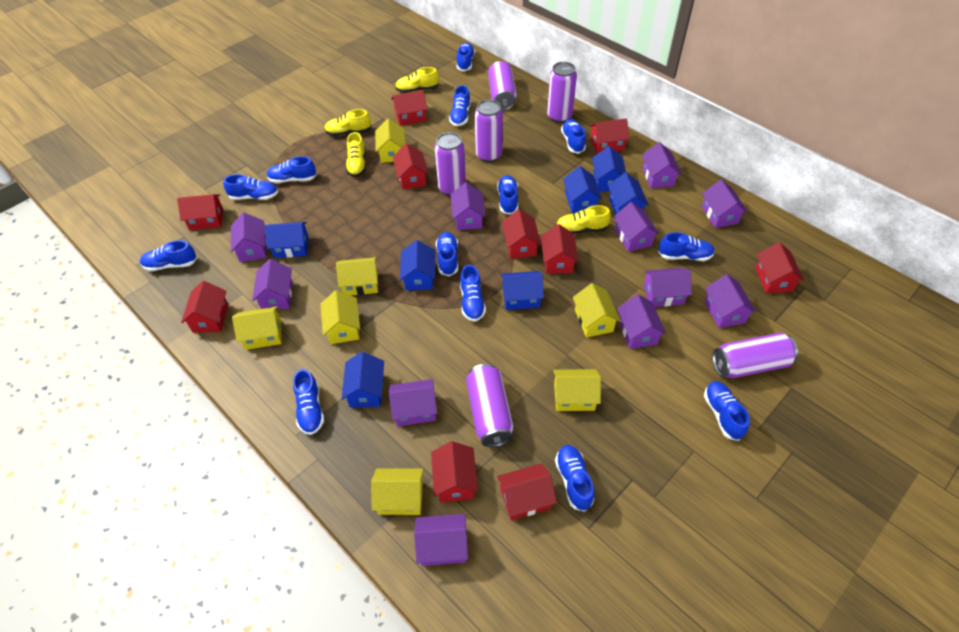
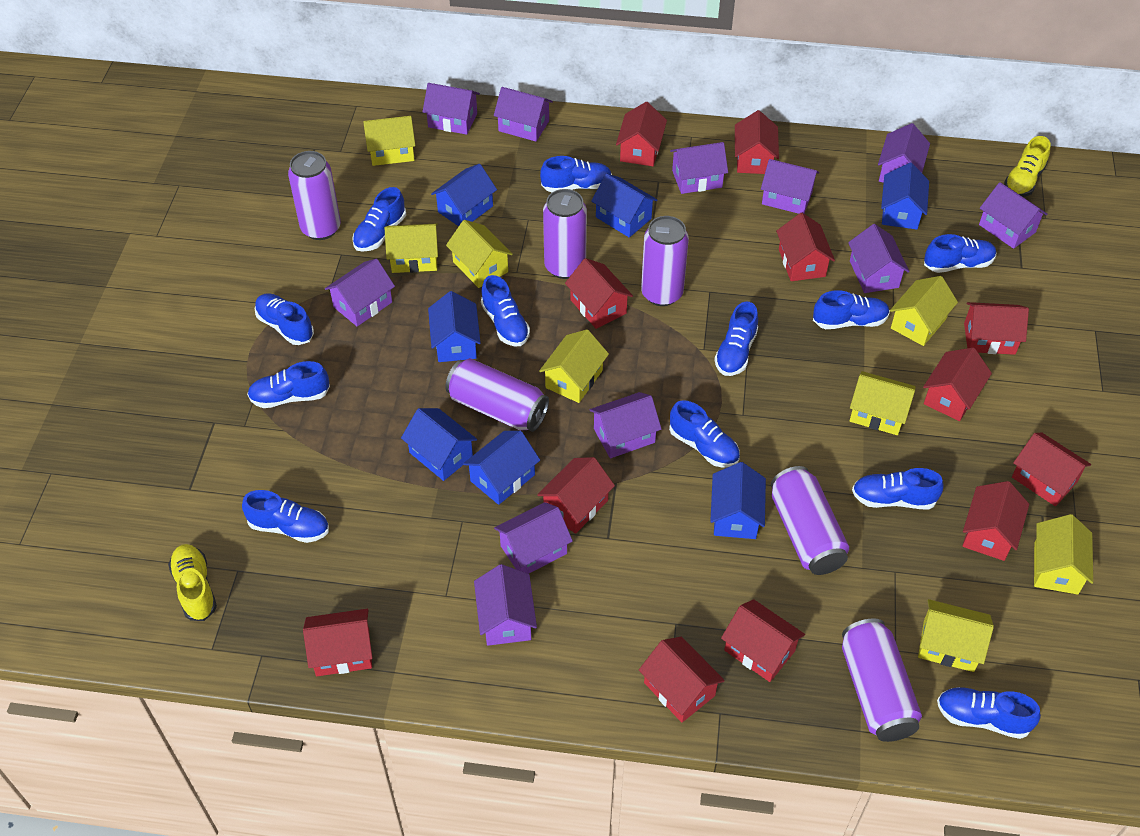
blue shoe: [140,240,197,271] [223,174,278,200] [266,156,317,183] [293,369,324,435] [436,232,458,276] [449,85,471,126] [457,43,475,71] [460,265,486,322] [497,175,518,215] [555,445,594,512] [561,119,586,154] [658,232,715,261] [704,381,750,441] = 13 -> [242,490,329,543] [247,361,330,408] [255,293,314,345] [352,187,406,252] [481,275,530,346] [540,156,612,192] [669,400,740,468] [714,302,758,376] [813,290,890,329] [852,468,944,509] [924,234,997,273] [937,687,1041,739] = 12
red house: [177,194,223,230] [181,281,228,332] [391,90,428,126] [393,143,429,190] [431,441,478,503] [497,463,557,520] [502,209,541,259] [541,224,579,274] [590,118,630,154] [755,242,804,293] = 10 -> [303,609,373,676] [537,457,615,534] [565,258,633,329] [616,102,667,166] [639,637,725,722] [721,599,805,682] [735,110,779,174] [776,213,835,281] [923,348,992,421] [963,481,1029,561] [964,302,1029,355] [1012,432,1091,506] = 12
yellow house: [232,306,282,350] [320,290,360,344] [336,257,378,296] [371,468,424,515] [375,119,405,163] [553,369,601,411] [573,283,621,337] = 7 -> [363,116,415,166] [384,223,438,273] [446,220,513,288] [539,329,609,403] [850,371,916,435] [890,276,958,346] [918,599,994,672] [1034,514,1093,595] = 8
yellow shoe: [324,109,371,136] [346,132,366,177] [395,67,439,93] [556,205,611,234] = 4 -> [168,544,217,621] [1004,136,1051,197] = 2

